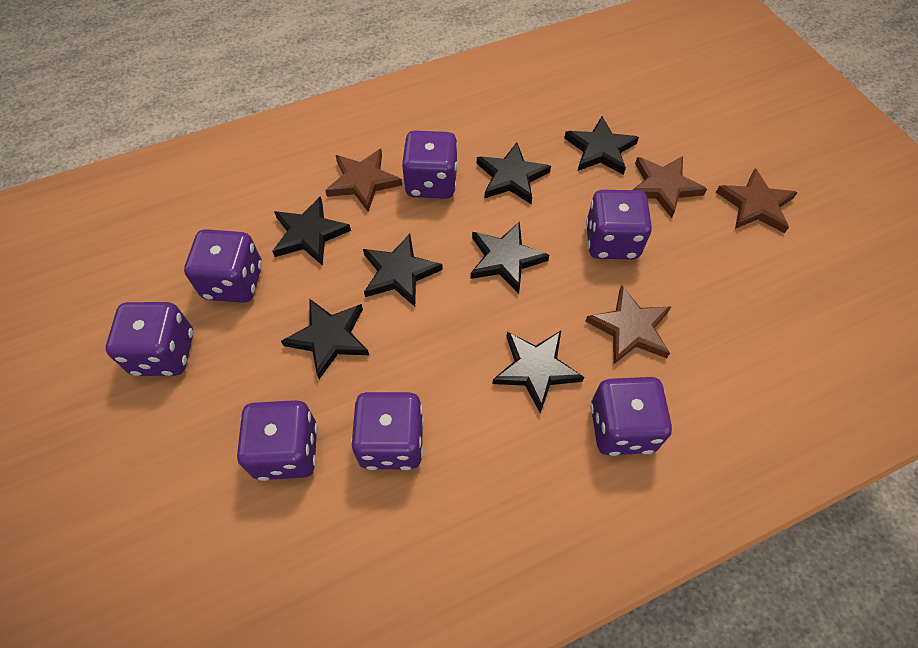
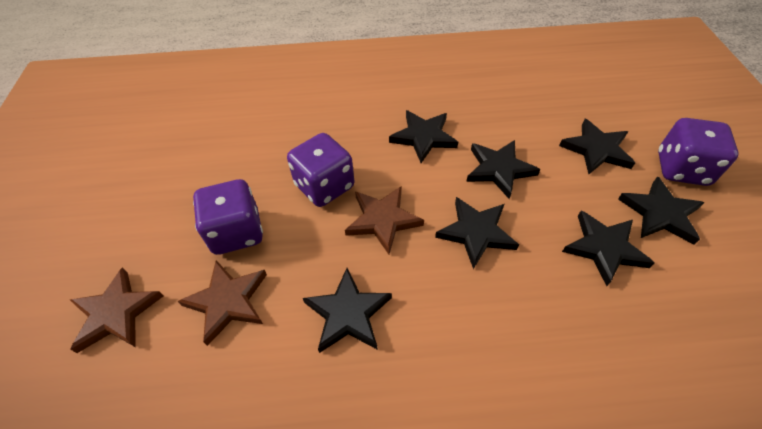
brown star: [325,149,402,212] [585,285,671,364] [633,156,707,218] [716,168,798,233] = 4 -> [70,267,164,353] [177,260,267,346] [345,186,424,254] = 3
purple dice: [106,302,193,376] [184,229,262,303] [237,400,318,481] [351,392,424,470] [402,131,458,199] [586,190,652,259] [590,377,672,456] = 7 -> [193,179,263,255] [287,133,354,207] [658,118,739,186] = 3

